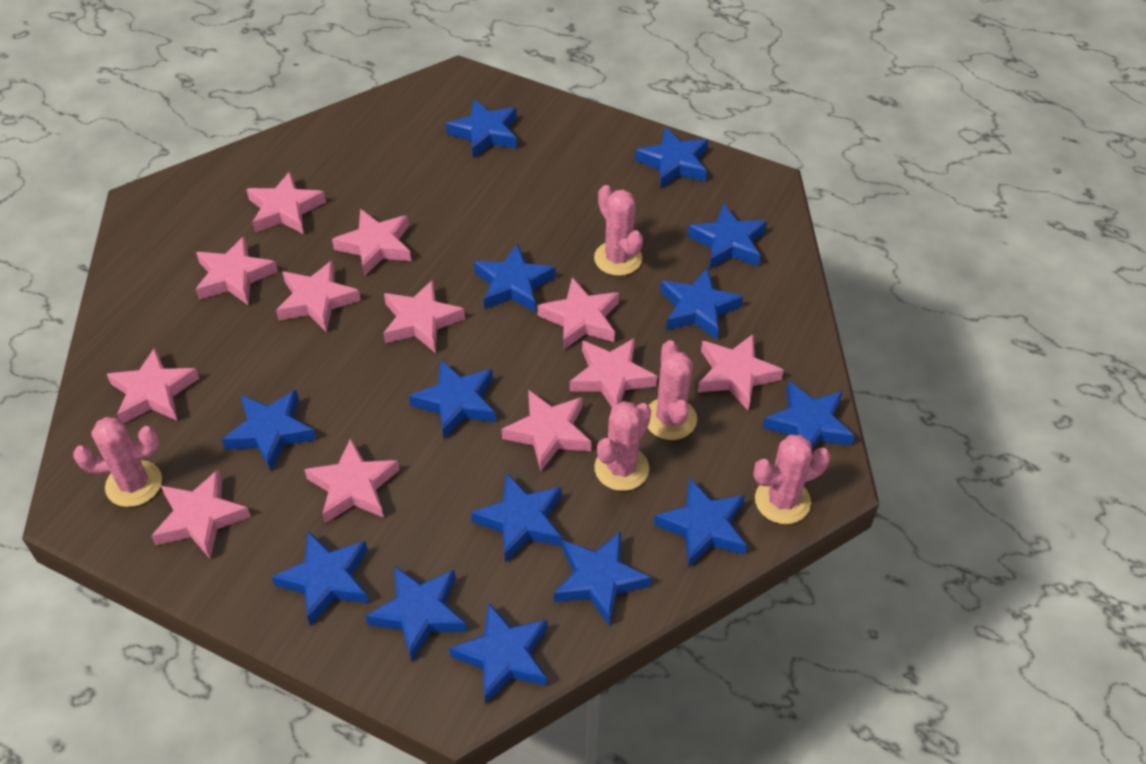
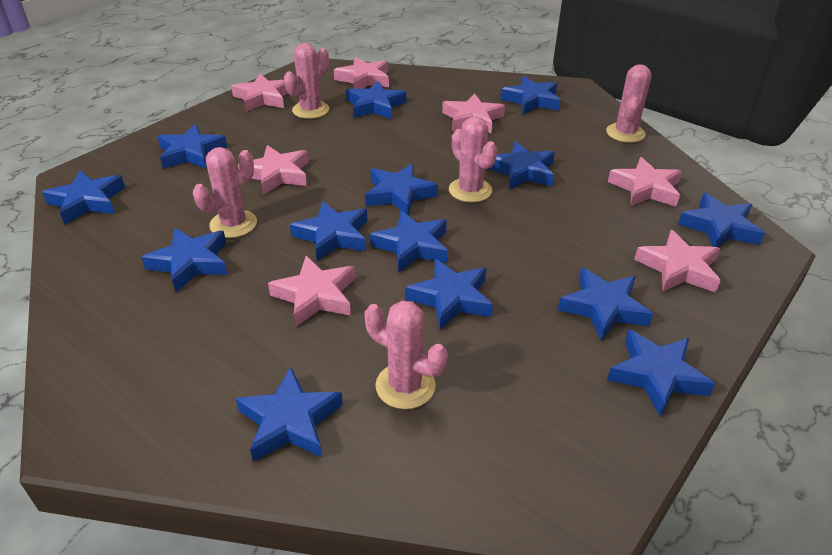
pink star: [107,347,200,423] [151,469,251,558] [196,236,278,305] [246,171,326,234] [276,260,361,332] [304,438,399,523] [332,209,411,276] [383,279,465,352] [502,390,591,471] [537,277,619,350] [570,338,657,407] [698,334,784,410] = 12 -> [231,73,288,112] [238,145,308,195] [268,256,355,327] [334,57,389,89] [442,93,505,134] [608,157,682,207] [634,230,721,293] = 7

